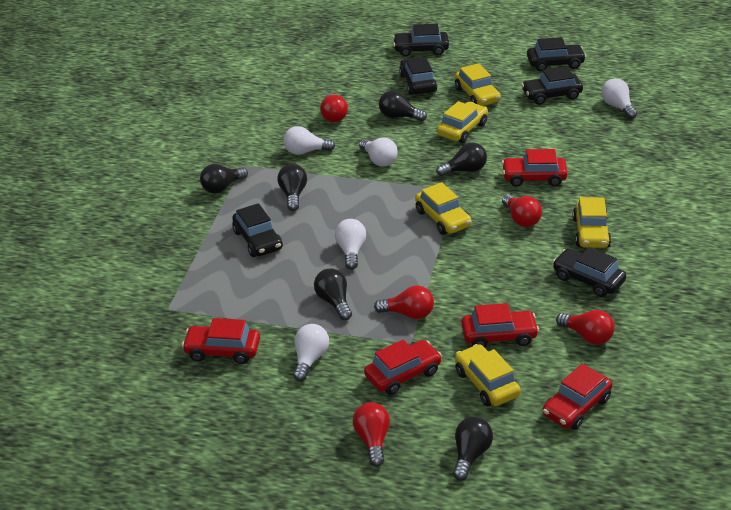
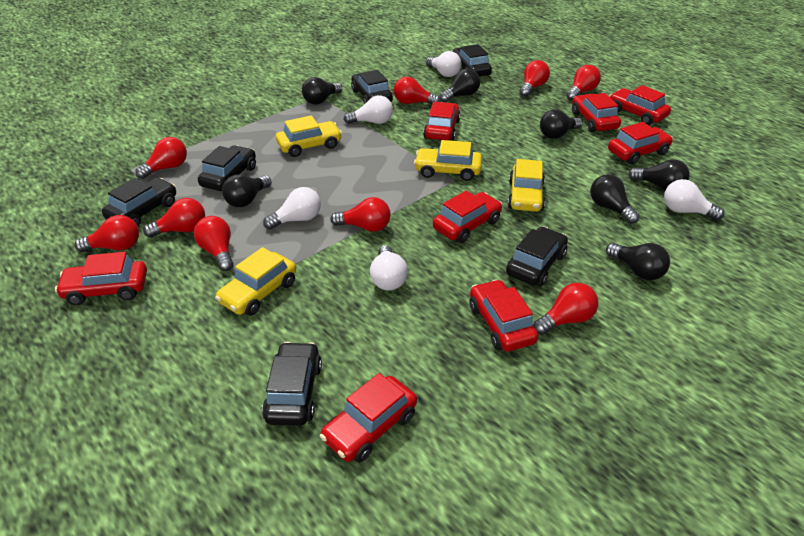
black light bulb: [200,164,248,194] [277,164,307,211] [314,268,352,320] [379,90,427,121] [436,143,487,176] [453,417,493,481] = 6 -> [222,174,272,207] [302,77,342,105] [440,69,480,102] [540,110,583,139] [590,174,640,224] [606,243,670,280] [628,159,690,190] = 7
red car: [182,318,260,364] [364,340,442,395] [461,303,539,348] [502,149,568,187] [542,364,612,430] = 5 -> [55,252,147,305] [320,373,417,463] [423,102,460,141] [433,191,502,243] [470,279,538,351] [572,93,621,132] [608,122,673,165] [609,85,671,125] = 8
red light bulb: [320,94,348,122] [353,402,390,467] [374,285,434,319] [502,195,542,227] [556,310,615,345] = 5 -> [75,215,139,252] [135,137,187,179] [143,198,205,238] [194,216,234,271] [330,197,391,232] [394,77,441,104] [520,60,550,97] [533,283,598,335] [566,65,601,100] = 9
yellow car: [415,182,471,235] [437,101,488,143] [455,63,501,106] [455,344,521,406] [573,197,611,248] = 5 -> [215,247,296,316] [276,115,342,157] [414,140,482,181] [507,159,545,212] = 4

